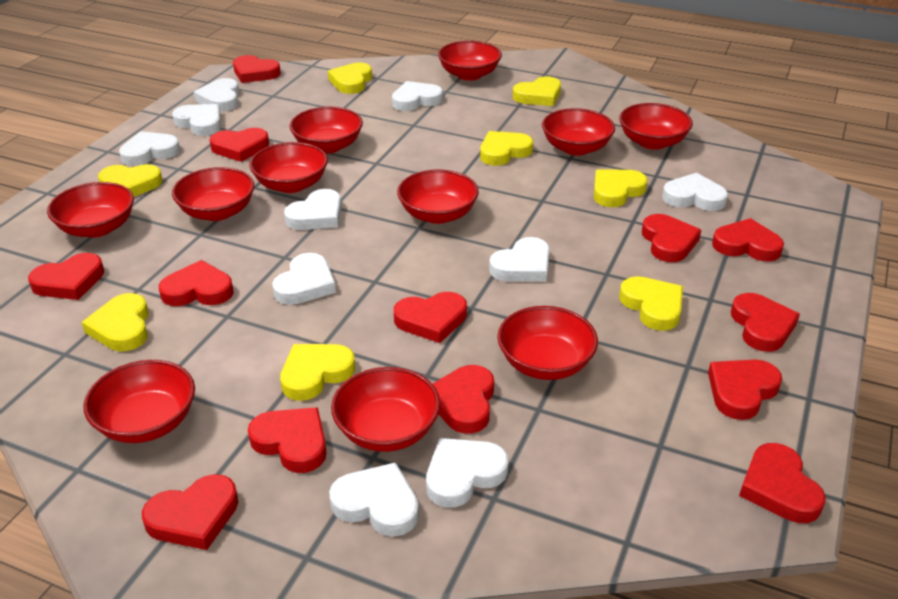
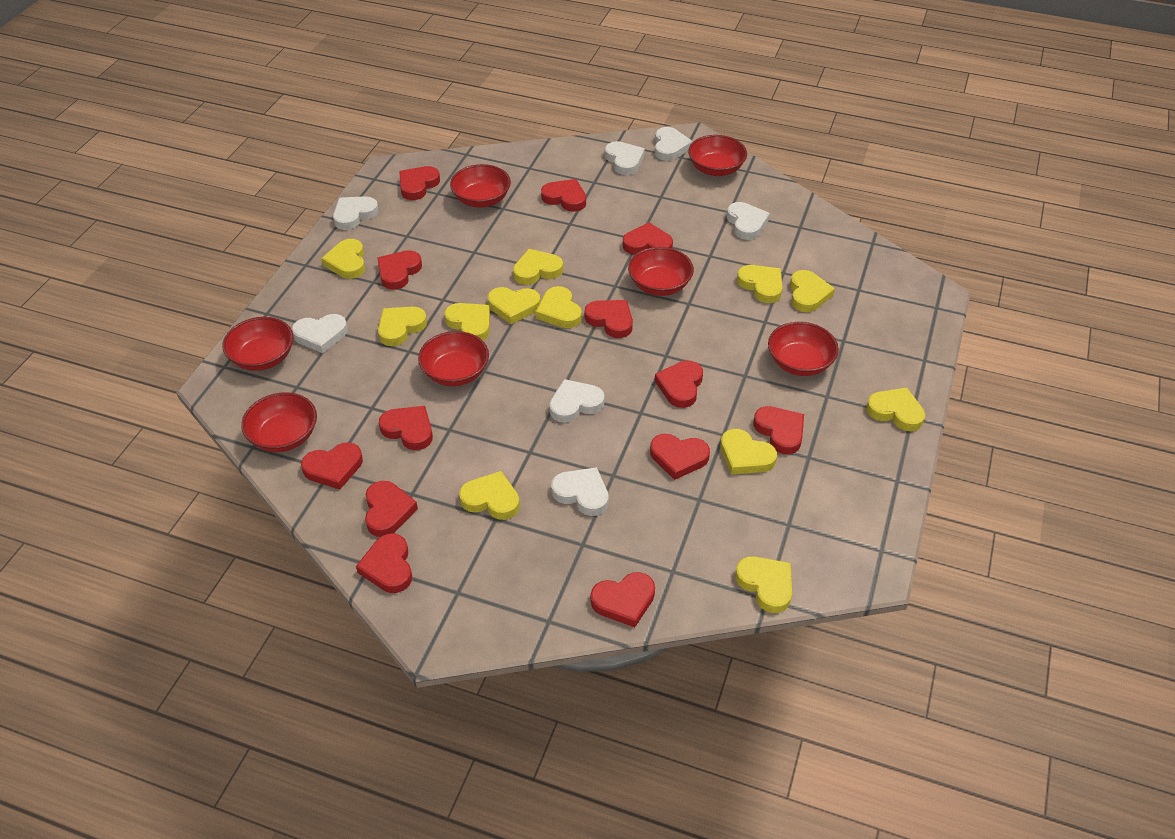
red bowl: [47,182,134,238] [83,360,195,443] [172,167,255,221] [250,142,328,193] [289,107,363,154] [331,367,440,452] [397,170,479,224] [438,41,502,81] [497,306,598,380] [542,108,615,156] [619,103,693,150] = 11 -> [222,317,294,371] [241,392,317,452] [418,331,489,386] [450,164,511,208] [628,247,694,296] [688,135,747,176] [768,322,839,376] = 7
white heart: [119,131,180,166] [172,104,221,136] [193,78,239,111] [272,253,336,305] [284,189,342,230] [329,462,419,537] [392,81,443,111] [426,438,509,508] [489,237,550,282] [662,173,728,211] = 10 -> [292,314,348,353] [333,196,379,230] [549,379,605,423] [551,467,609,516] [605,141,645,175] [655,127,693,161] [727,202,770,240] = 7
yellow heart: [82,293,149,351] [98,164,162,197] [280,344,355,401] [328,62,372,94] [480,131,533,166] [513,76,561,106] [594,169,648,207] [619,276,683,331] = 8 -> [321,239,365,279] [378,307,427,346] [444,303,490,340] [459,471,520,520] [488,287,540,324] [513,249,563,285] [535,286,582,328] [720,429,777,475] [735,556,792,613] [737,265,782,303] [790,270,835,312] [866,387,925,431] = 12

